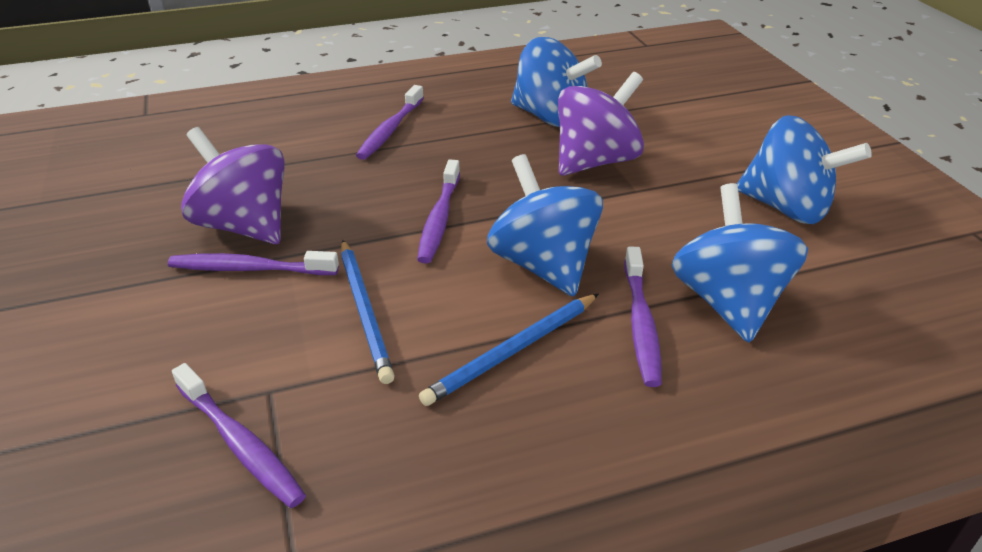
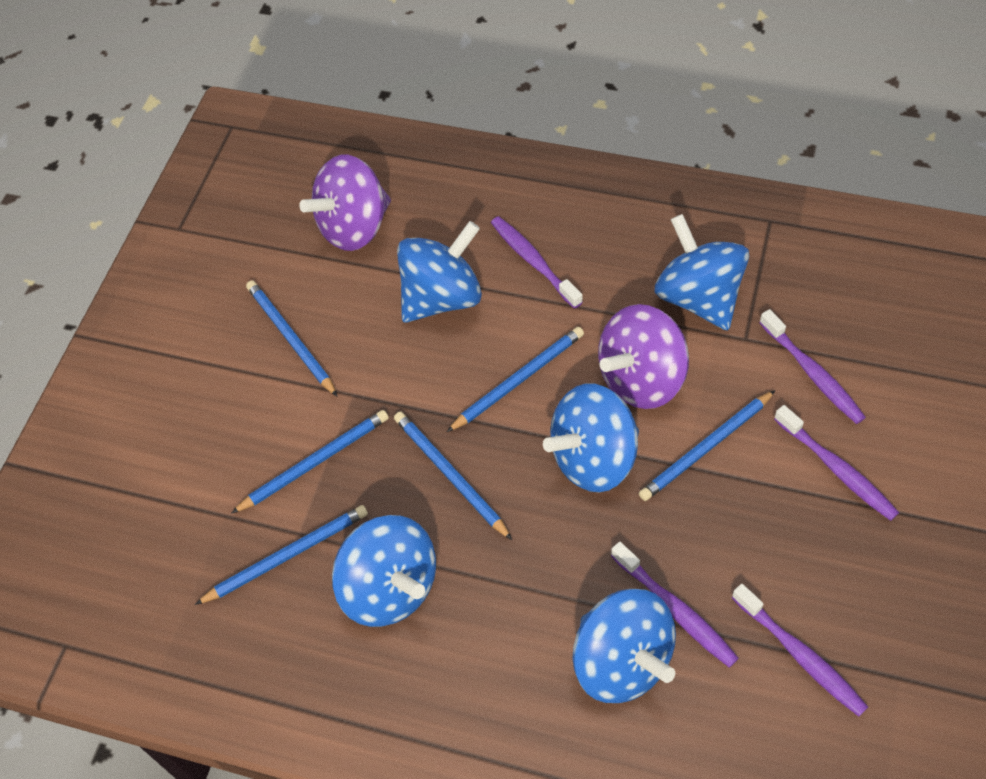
blue pencil: [341,240,395,384] [419,293,599,406] = 2 -> [195,505,368,605] [231,410,389,514] [246,280,338,397] [394,412,512,540] [447,327,584,432] [639,390,775,501] = 6
blue spinning top: [487,154,603,296] [511,37,602,127] [672,183,808,342] [737,115,872,224] = 4 -> [332,515,436,627] [397,221,482,323] [543,384,639,492] [572,589,676,703] [655,214,749,330] = 5

